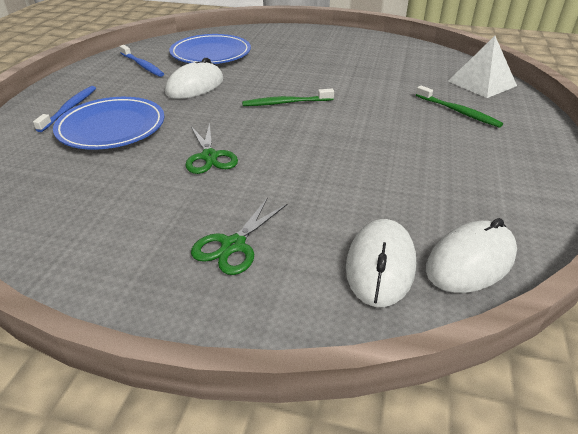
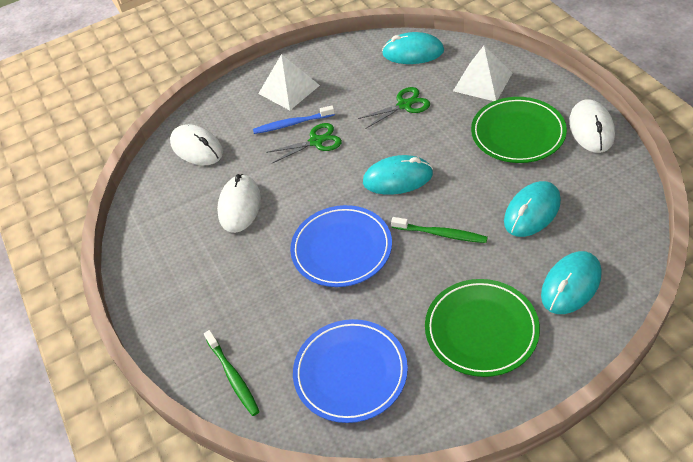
blue toothbrush: [33,86,96,132] [119,45,164,77] = 2 -> [253,105,335,134] = 1
green plate: none = 0 -> [425,279,540,377] [471,97,567,163] = 2
turquoise mouse: none = 0 -> [363,155,433,195] [382,32,444,64] [504,181,561,237] [541,251,602,314] = 4
white pyramid: [448,36,517,98] = 1 -> [258,54,320,110] [453,45,512,101] = 2

